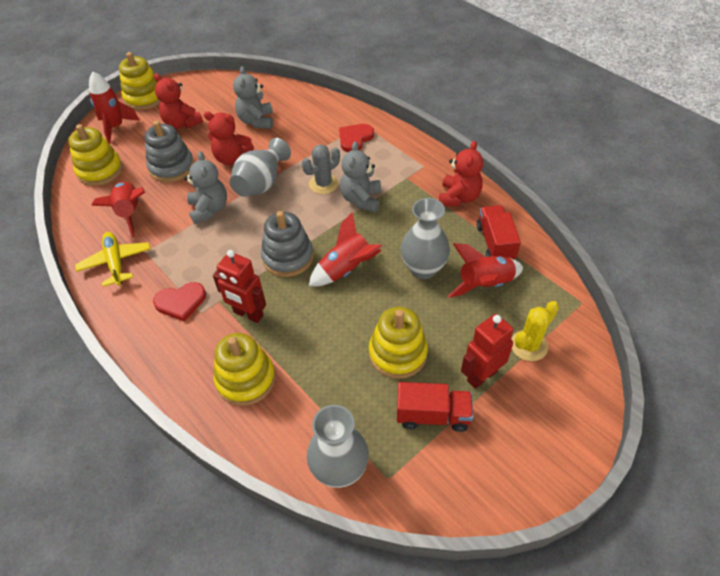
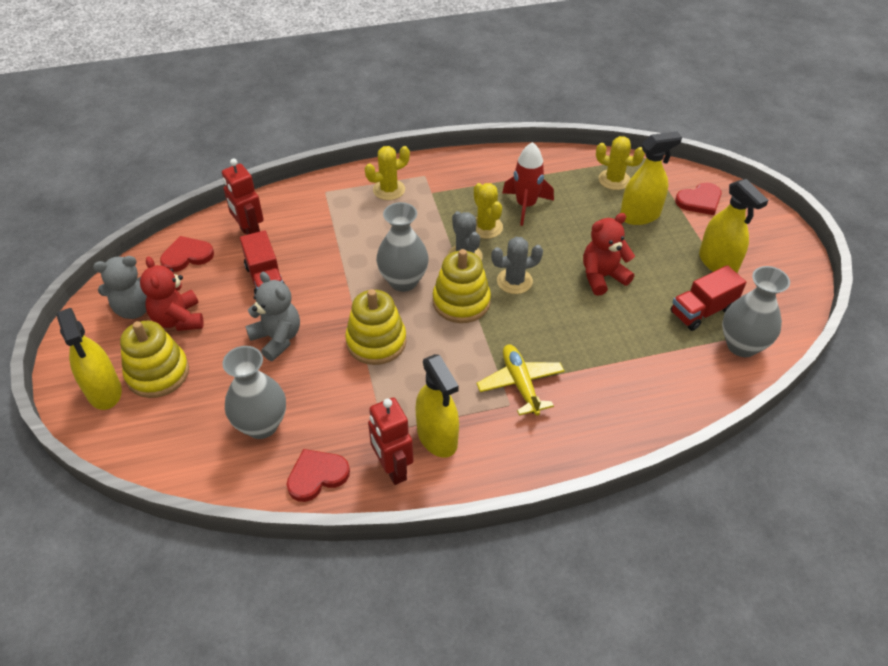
grey cactus: [302,144,340,194] = 1 -> [448,211,483,261] [491,237,543,294] = 2
grey stacking toy: [144,121,194,183] [261,211,314,277] = 2 -> none = 0
grey teddy bear: [184,151,227,224] [233,66,273,129] [340,141,381,212] = 3 -> [93,256,147,319] [245,272,300,361] = 2
red heart: [153,282,206,322] [339,124,374,152] = 2 -> [160,236,214,272] [287,449,350,502] [675,182,722,215] = 3
red rocket: [89,72,140,143] [92,182,145,238] [309,212,382,286] [448,243,523,298] = 4 -> [502,142,554,226] = 1
red teddy bear: [154,73,203,129] [204,111,254,165] [439,141,483,206] = 3 -> [140,256,204,331] [583,213,635,296] = 2
yellow cactus: [511,301,559,361] = 1 -> [365,146,410,200] [474,183,503,239] [596,136,645,190] = 3
yellow spray bottle: none = 0 -> [56,308,122,410] [415,354,459,458] [620,131,682,225] [699,179,768,273] = 4
yellow stacking toy: [68,124,123,186] [119,52,161,110] [213,333,275,406] [369,307,428,379] = 4 -> [120,321,189,398] [345,289,406,365] [433,249,491,323] = 3

